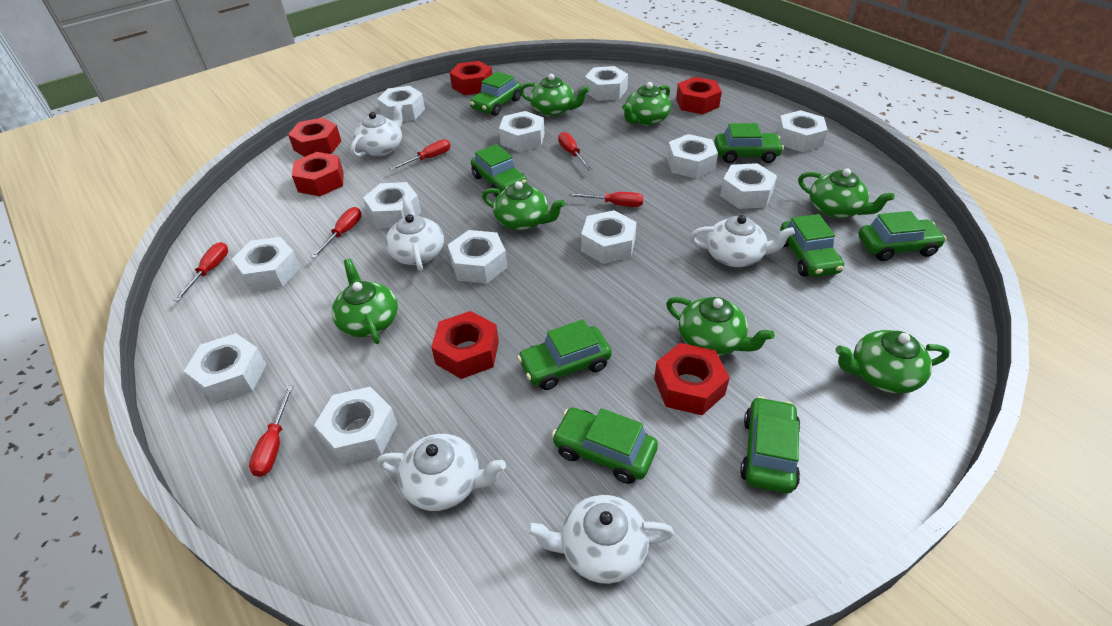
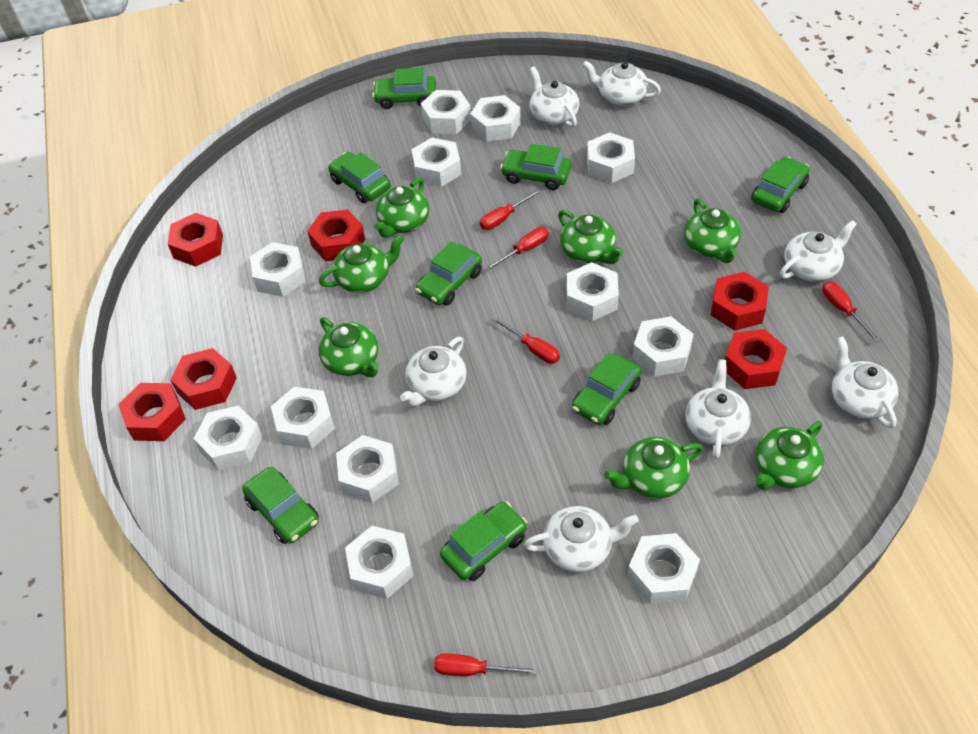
red screwdriver: [173,242,228,301] [249,386,294,477] [311,207,361,258] [389,139,451,171] [558,132,592,170] [568,192,643,207] = 6 -> [434,654,538,676] [480,189,541,230] [485,227,549,271] [492,317,560,364] [822,281,881,343] = 5
white teapot: [350,102,403,157] [377,434,506,511] [385,195,444,271] [526,495,674,584] [690,215,795,267] = 5 -> [400,336,467,407] [524,506,639,572] [530,66,579,127] [583,61,661,106] [685,359,751,459] [780,220,857,282] [832,336,898,428] = 7

